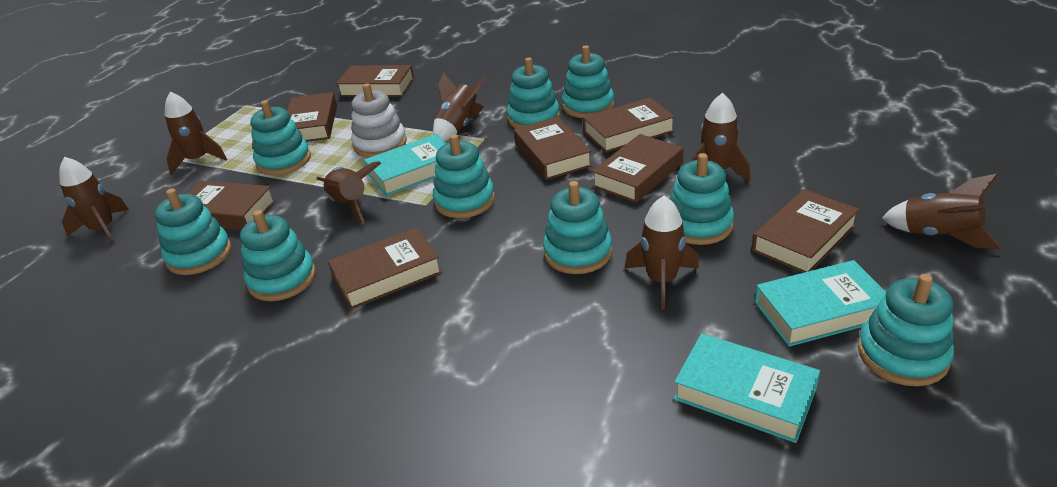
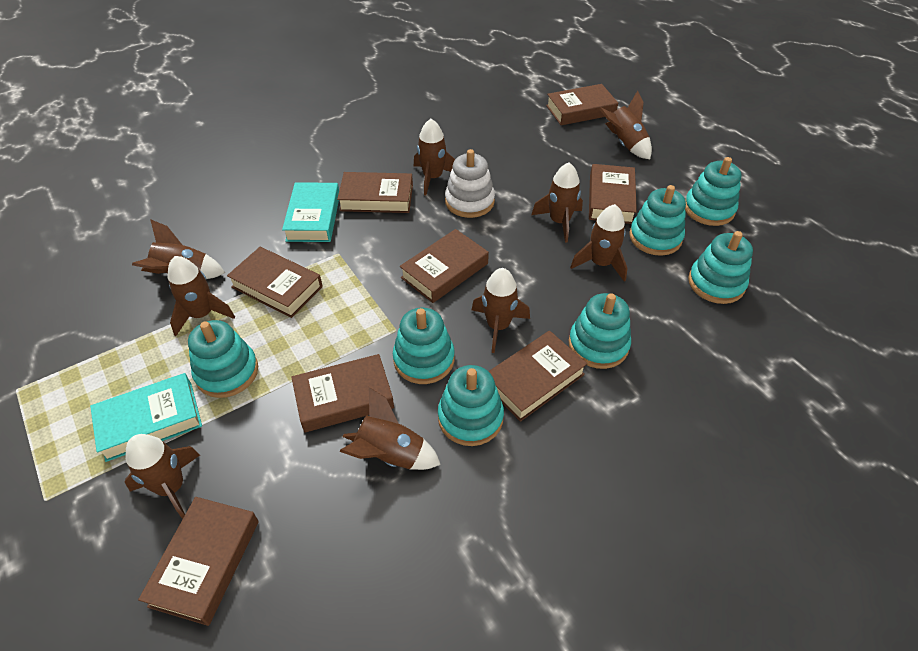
brown rocket: [59,157,129,245] [165,92,227,175] [316,161,381,224] [433,73,486,141] [625,196,699,310] [690,93,750,182] [881,174,1001,249] = 7 -> [125,434,200,519] [132,219,225,279] [168,256,235,336] [340,387,441,470] [414,119,455,195] [472,268,530,353] [532,162,583,243] [570,204,627,282] [599,90,652,159] = 9
turquoise book: [364,134,447,196] [674,333,820,443] [755,260,886,347] = 3 -> [90,373,202,462] [282,182,339,242] = 2
turquoise stacking toy: [155,188,231,275] [240,210,316,301] [251,100,311,175] [433,134,495,218] [507,57,560,128] [543,181,612,274] [562,45,614,118] [670,153,734,245] [858,274,954,386] = 9 -> [188,320,258,398] [393,308,455,384] [438,365,504,446] [569,293,631,369] [629,185,686,256] [685,157,741,226] [688,231,753,304] = 7

